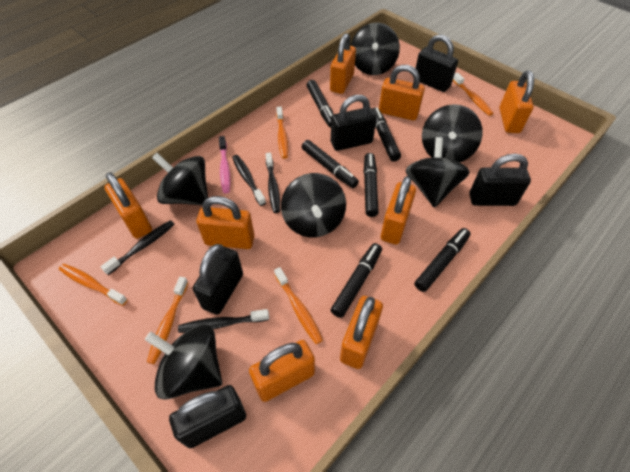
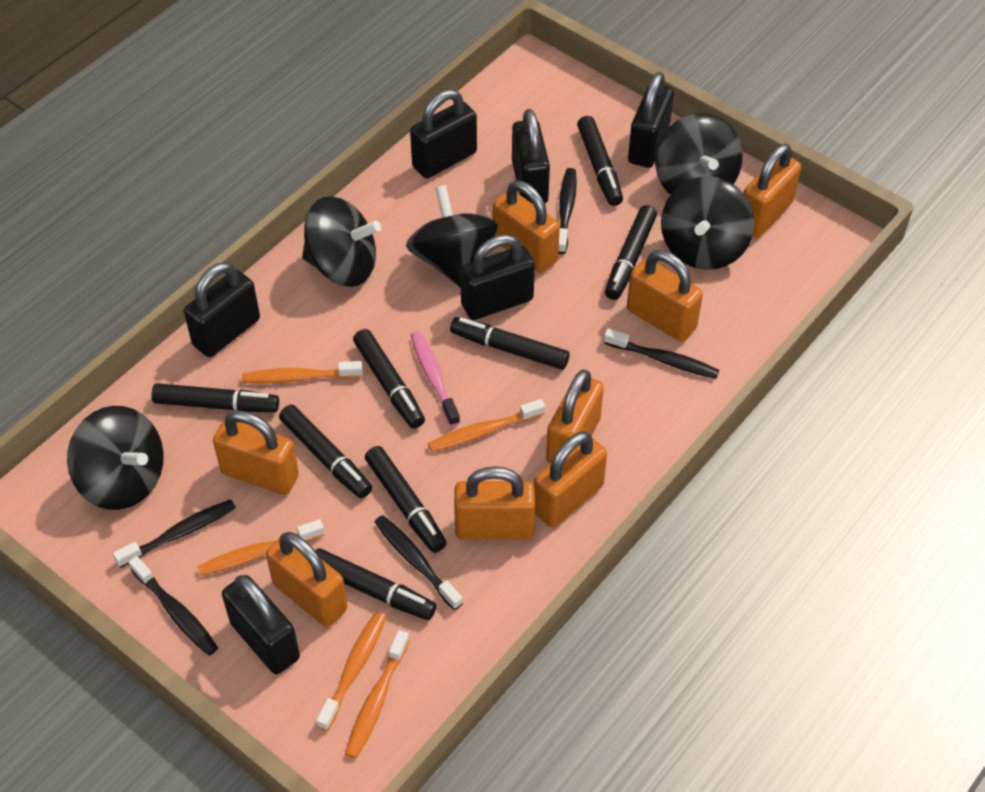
black marker: [302,140,359,188] [307,80,334,127] [331,243,382,318] [364,153,379,217] [373,107,401,161] [414,228,471,292] = 6 -> [151,383,279,412] [279,404,372,498] [315,548,436,620] [353,329,425,429] [365,446,447,553] [450,317,570,370] [577,116,623,206] [605,205,657,300] = 8
black padlock: [169,385,246,448] [193,244,243,315] [331,95,376,151] [415,34,458,92] [469,154,531,206] = 5 -> [184,262,260,357] [222,575,300,674] [410,89,477,178] [460,234,535,320] [512,109,550,204] [628,72,674,168] = 6
black spinning top: [145,324,222,400] [152,153,208,205] [281,173,346,237] [351,23,400,75] [405,137,470,208] [422,104,483,163] = 6 -> [67,406,164,510] [302,196,381,287] [406,185,498,288] [655,113,742,195] [661,176,755,270] = 5
black toothbrush: [100,220,175,275] [178,309,269,333] [232,155,266,206] [265,152,280,213] = 4 -> [113,499,236,568] [128,556,218,656] [375,515,463,610] [558,168,577,254] [604,328,719,379] = 5

